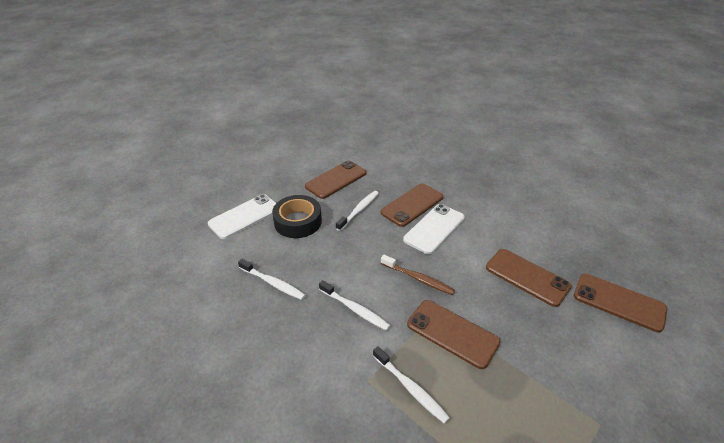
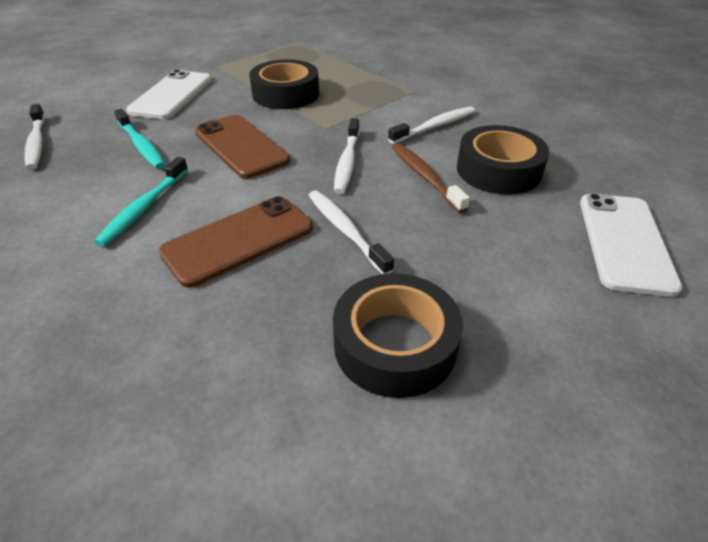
black tape: [272,195,322,238] = 1 -> [249,59,319,109] [333,273,463,398] [457,125,549,195] = 3
brown phone: [305,160,367,199] [381,183,443,227] [407,300,501,369] [486,249,572,307] [574,274,667,332] = 5 -> [159,196,313,288] [195,115,290,179] = 2
turquoise toothbrush: none = 0 -> [94,157,188,247] [114,109,165,169] = 2

